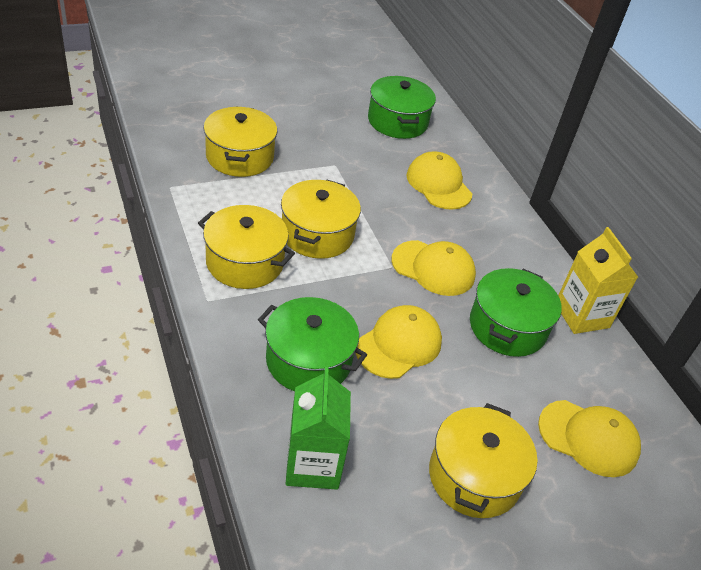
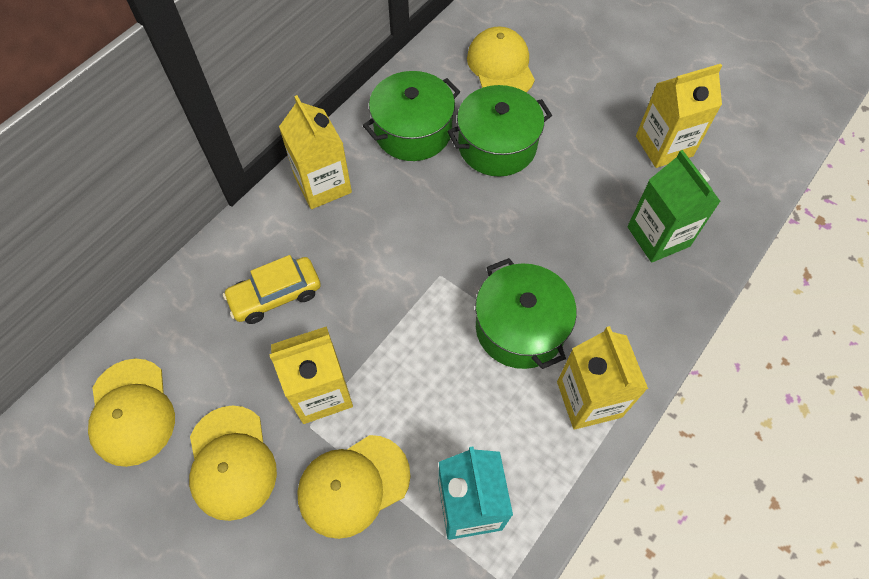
turquoise carton: none = 0 -> [438,447,513,540] = 1
yellow car: none = 0 -> [223,255,321,324] = 1
yellow carton: [558,227,638,334] = 1 -> [269,326,353,424] [279,95,352,209] [557,326,648,429] [636,64,722,168] = 4
yellow pot: [198,205,295,289] [204,106,277,177] [281,180,361,259] [429,403,538,518] = 4 -> none = 0

